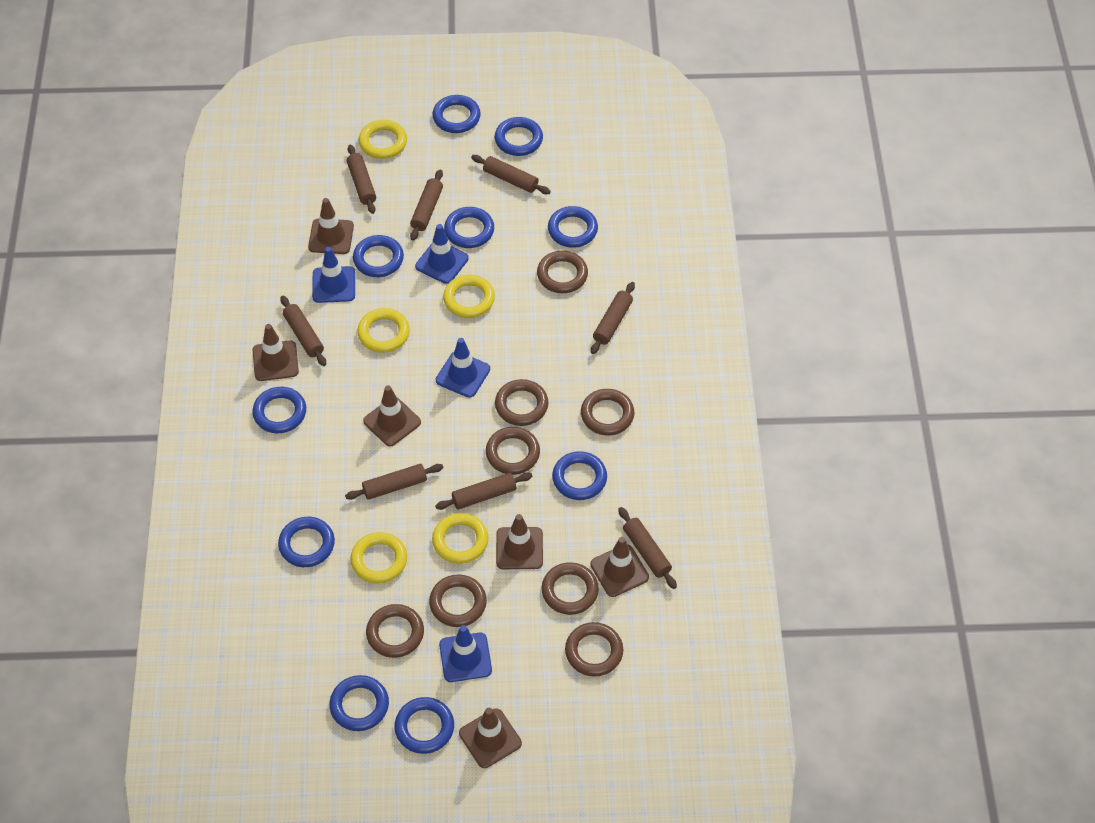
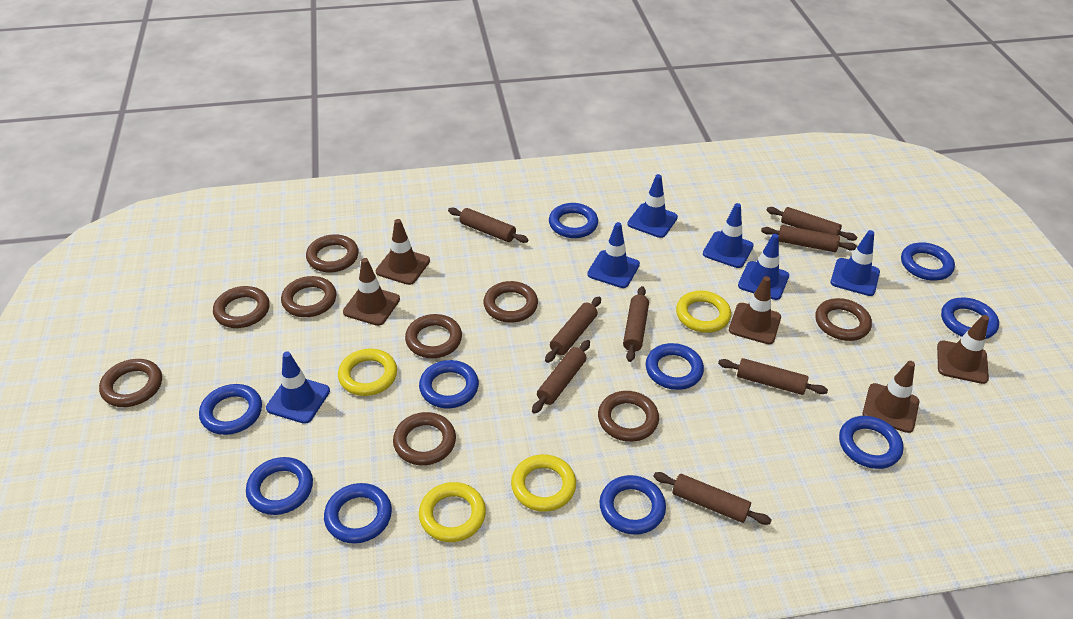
blue traffic cone: [312,247,355,303] [415,224,469,284] [436,338,490,398] [439,625,492,682] = 4 -> [266,352,330,424] [587,222,640,288] [627,174,678,238] [703,203,754,268] [738,234,789,300] [831,230,880,296] = 6
brown ring: [366,604,424,658] [429,574,487,627] [486,427,540,475] [495,379,549,426] [537,251,588,293] [541,562,599,615] [565,622,623,677] [581,389,634,435] = 8 -> [99,359,162,407] [213,286,270,328] [281,276,337,317] [306,234,359,272] [393,412,456,465] [405,314,462,358] [483,281,538,323] [598,391,659,442] [815,298,872,341] = 9
brown traffic cone: [253,324,299,381] [308,198,354,254] [363,385,421,446] [459,708,522,768] [496,514,543,569] [590,537,649,597] = 6 -> [343,258,400,326] [376,219,430,285] [729,276,781,344] [863,361,919,433] [937,315,989,384] = 5
yellow ring: [350,532,407,583] [357,308,410,353] [359,120,407,159] [432,513,488,564] [443,275,495,318] = 5 -> [338,349,397,396] [419,482,486,542] [511,454,576,512] [676,291,731,333] = 4

